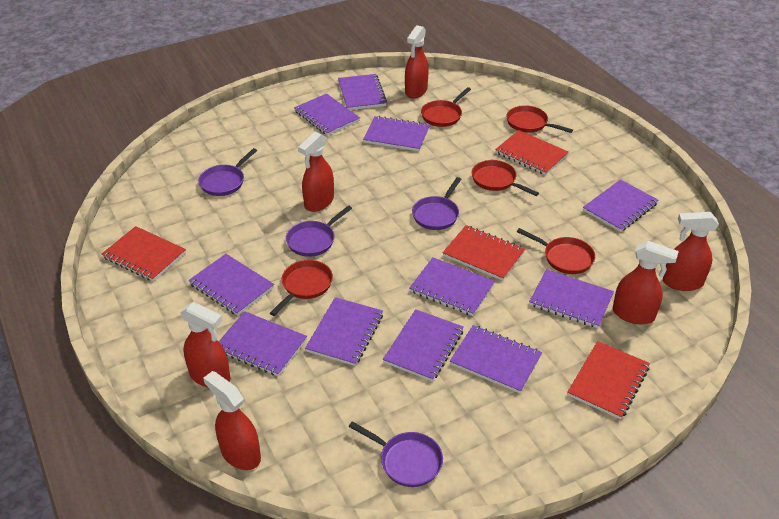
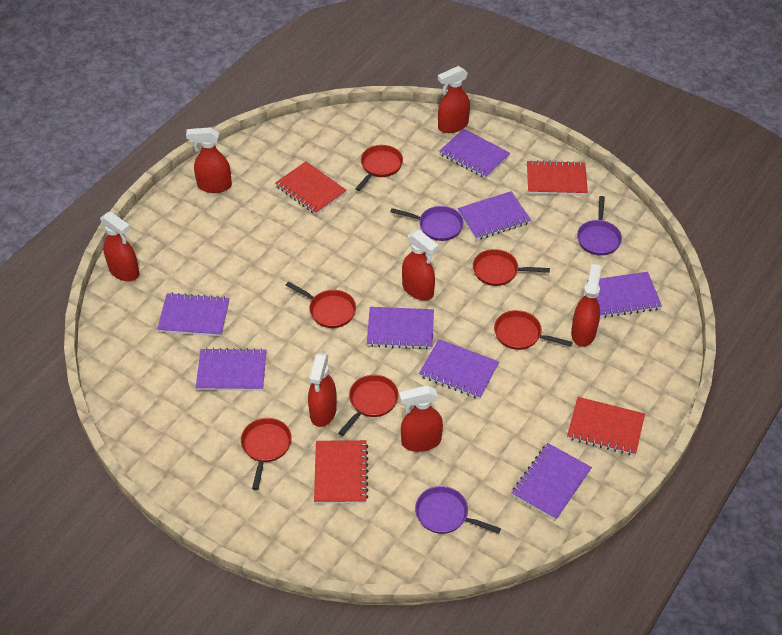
purple notebook: [189,254,274,316] [218,311,307,377] [294,93,360,136] [305,297,383,366] [338,74,387,110] [363,116,430,151] [383,309,464,382] [409,257,495,316] [450,325,542,393] [529,269,614,328] [583,179,658,232] = 11 -> [157,293,230,336] [196,348,267,391] [367,307,434,349] [419,339,499,399] [439,129,510,179] [458,191,531,240] [512,443,592,520] [587,272,662,318] = 8
purple pan: [198,148,257,196] [286,205,352,257] [349,421,443,487] [412,177,461,230] = 4 -> [390,206,464,241] [415,486,501,534] [577,196,622,256] = 3
red pan: [270,260,333,316] [421,87,471,127] [472,160,539,196] [506,105,573,133] [517,228,595,274] = 5 -> [241,418,292,490] [286,282,356,328] [338,375,399,436] [355,145,403,191] [473,249,550,286] [494,310,573,350] = 6
red spray bottle: [180,302,231,387] [203,371,261,470] [298,132,334,212] [405,25,429,99] [613,241,679,324] [663,212,719,291] = 6 -> [100,211,139,281] [186,127,232,193] [308,353,337,427] [399,385,443,452] [402,230,439,300] [438,66,470,133] [571,264,601,347] = 7

